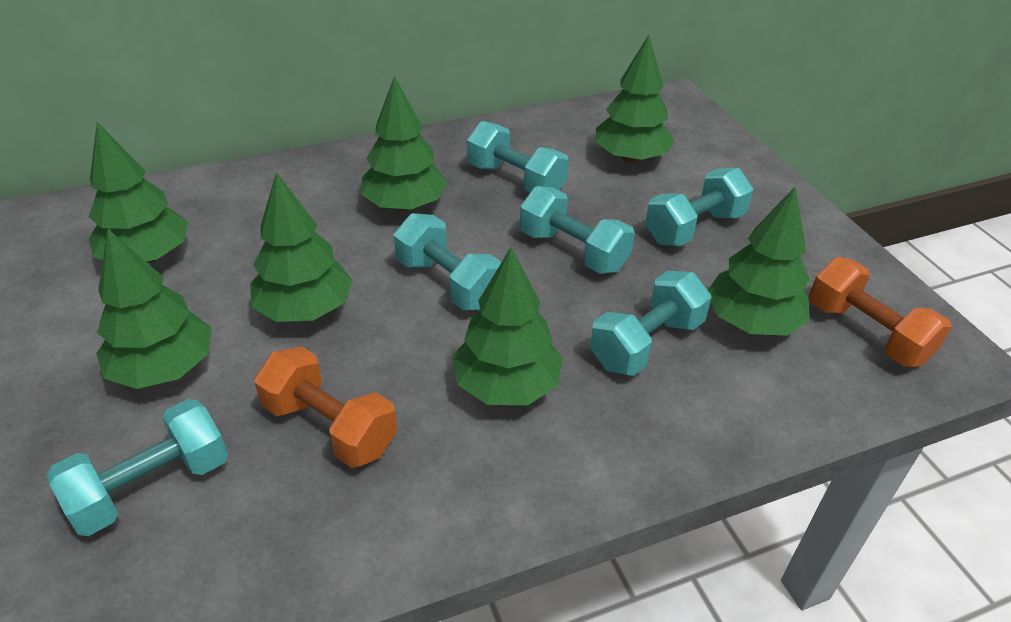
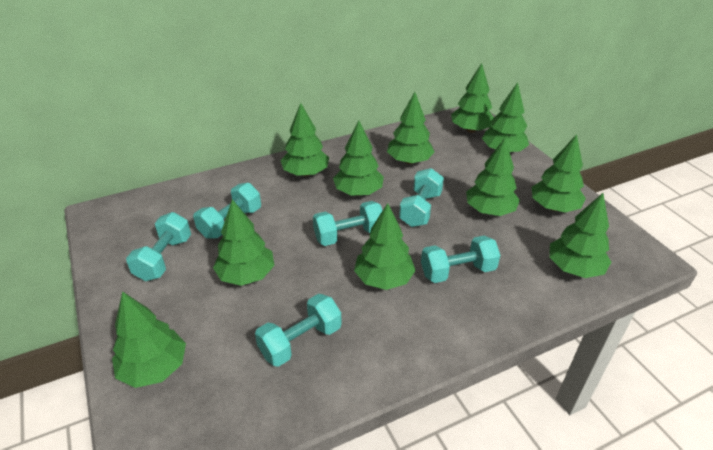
green tree: [89,122,188,263] [96,229,212,389] [250,172,353,322] [361,76,447,211] [452,247,563,405] [595,35,674,163] [708,187,810,336] = 7 -> [112,291,186,388] [213,199,275,286] [280,103,329,176] [333,121,384,196] [354,203,416,290] [387,92,435,164] [451,63,494,133] [466,138,520,216] [482,82,529,152] [532,134,586,212] [549,193,611,278] = 11
orange dumbbell: [254,346,397,468] [809,257,952,367] = 2 -> none = 0

